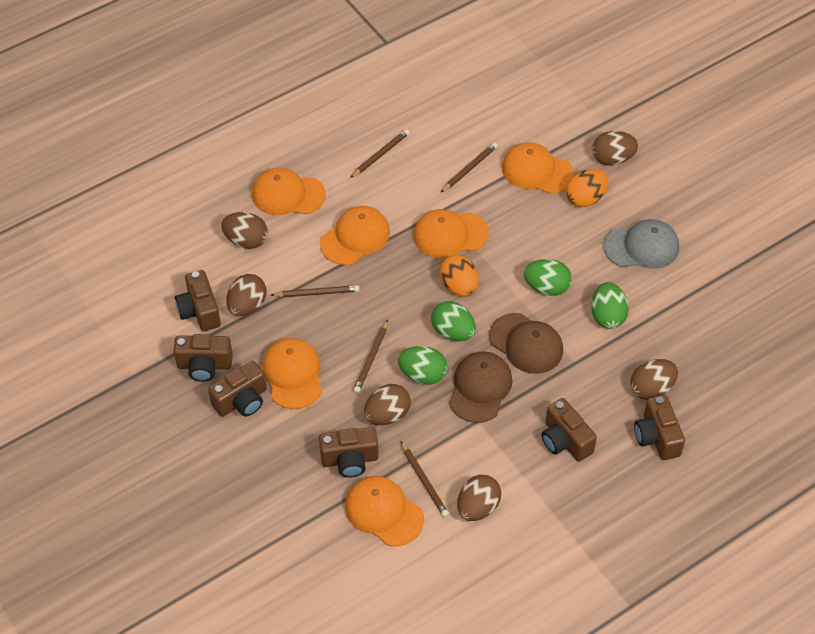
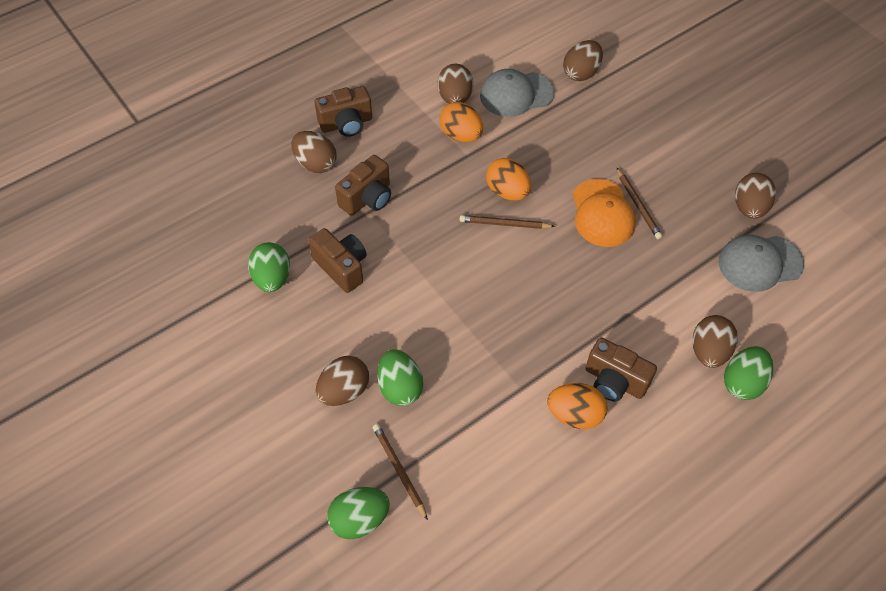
brown camera: [174,334,233,382] [175,270,221,331] [208,361,267,417] [319,427,379,478] [542,398,597,462] [634,395,685,460] = 6 -> [308,228,367,293] [315,86,372,137] [335,155,391,216] [585,337,657,402] = 4
brown cap: [449,351,513,423] [489,313,563,374] = 2 -> none = 0
brown pencil: [271,285,359,297] [350,129,410,178] [353,320,388,393] [401,441,449,517] [440,143,498,193] = 5 -> [373,424,428,520] [460,215,555,229] [616,167,662,239] = 3
grey cap: [604,219,679,269] = 1 -> [480,69,555,117] [719,235,804,292] = 2
orange cap: [252,168,326,215] [262,338,322,409] [320,206,390,265] [345,476,424,547] [413,209,489,258] [502,142,574,194] = 6 -> [572,179,636,247] = 1
orange egg: [440,255,479,297] [566,169,609,207] = 2 -> [440,102,483,142] [486,158,531,201] [547,383,607,429] = 3

